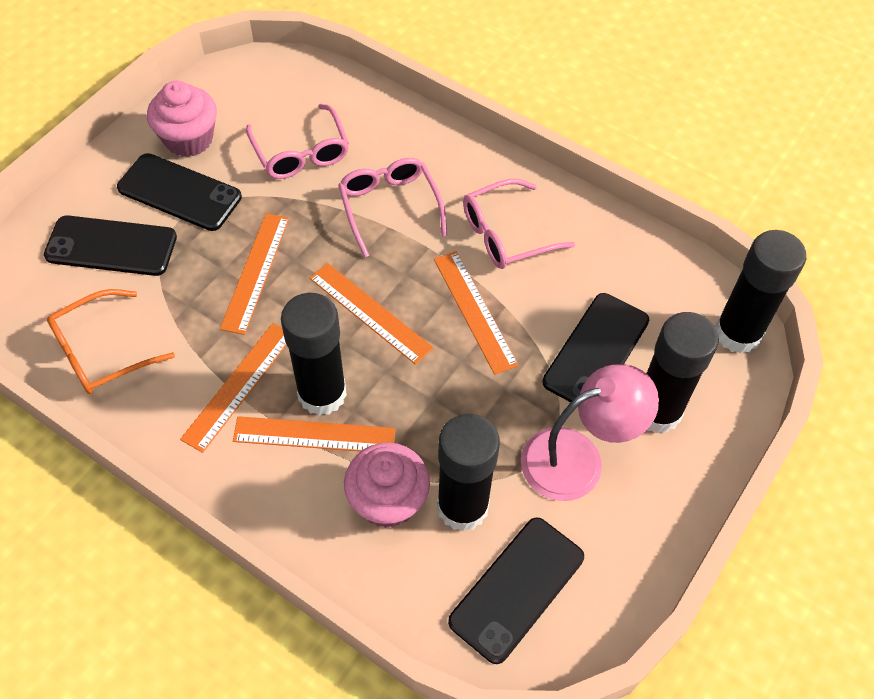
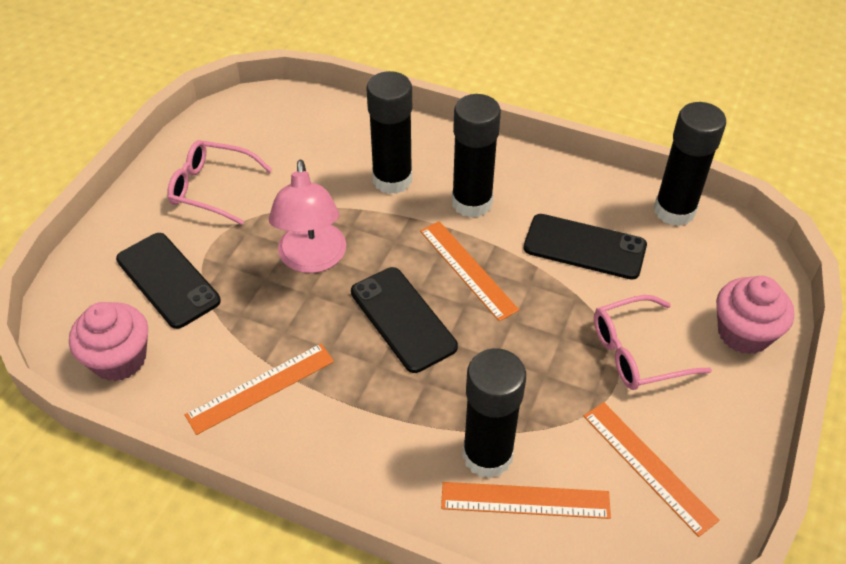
black phone: [44,215,177,276] [117,153,242,231] [448,518,584,664] [542,293,649,402] = 4 -> [116,233,221,329] [351,267,458,373] [524,214,647,280] = 3
orange glasses: [47,289,175,394] = 1 -> none = 0
orange ruler: [180,323,287,453] [220,213,289,335] [233,416,396,451] [309,263,434,365] [434,251,519,375] = 5 -> [185,344,334,435] [420,221,519,321] [441,482,611,519] [583,402,719,537] = 4
pink glasses: [246,104,349,179] [338,158,447,258] [463,179,575,269] = 3 -> [167,140,272,225] [594,295,712,390] = 2

